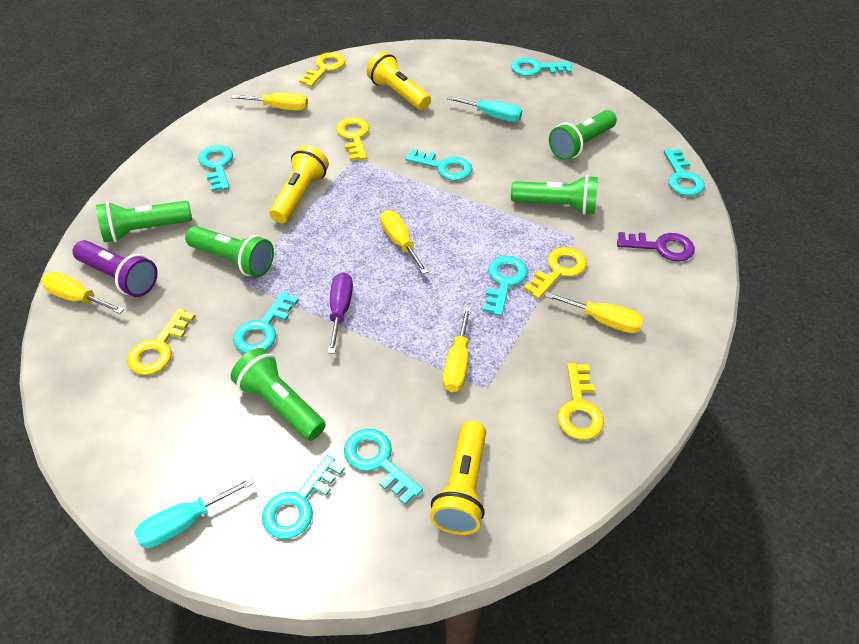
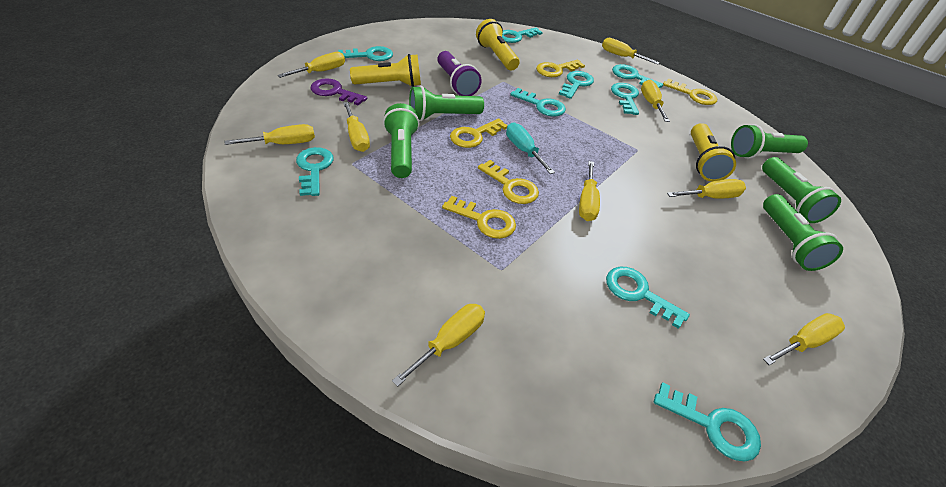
purple screwdriver: [328,272,353,354] = 1 -> none = 0
turquoise key: [198,145,233,192] [233,291,299,353] [262,455,345,539] [344,429,423,505] [405,149,473,181] [483,256,528,316] [511,58,572,76] [664,149,705,196] = 8 -> [296,147,334,196] [338,46,393,61] [502,27,543,43] [510,88,566,117] [559,71,594,99] [606,267,690,329] [611,83,639,115] [612,64,663,88] [654,382,761,462] = 9
turquoise screwdriver: [135,477,254,548] [447,96,522,122] = 2 -> [506,123,555,174] = 1
yellow screwdriver: [41,272,124,314] [232,93,308,111] [380,210,429,274] [443,307,471,392] [545,292,644,333] = 5 -> [225,124,315,145] [278,52,345,78] [343,102,370,152] [392,304,485,387] [579,161,600,221] [602,38,660,64] [641,80,670,122] [667,179,746,199] [763,313,845,365] = 9

